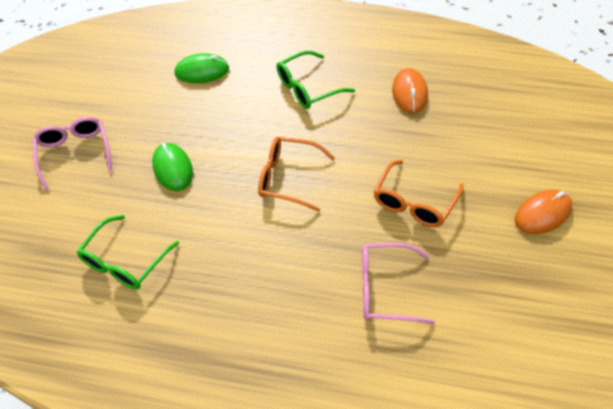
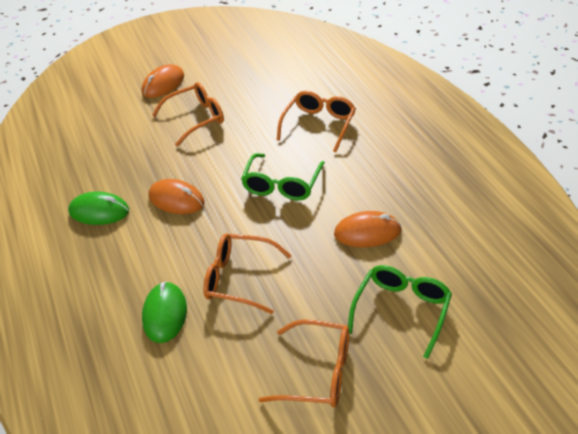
orange glasses: [258,137,335,212] [374,160,464,227] = 2 -> [152,82,224,146] [203,233,292,314] [259,320,349,407] [277,91,356,152] = 4
orange mouse: [392,68,428,113] [514,189,573,234] = 2 -> [142,64,184,98] [149,179,205,214] [334,211,402,247] = 3
pink glasses: [33,117,113,190] [362,243,435,324] = 2 -> none = 0

